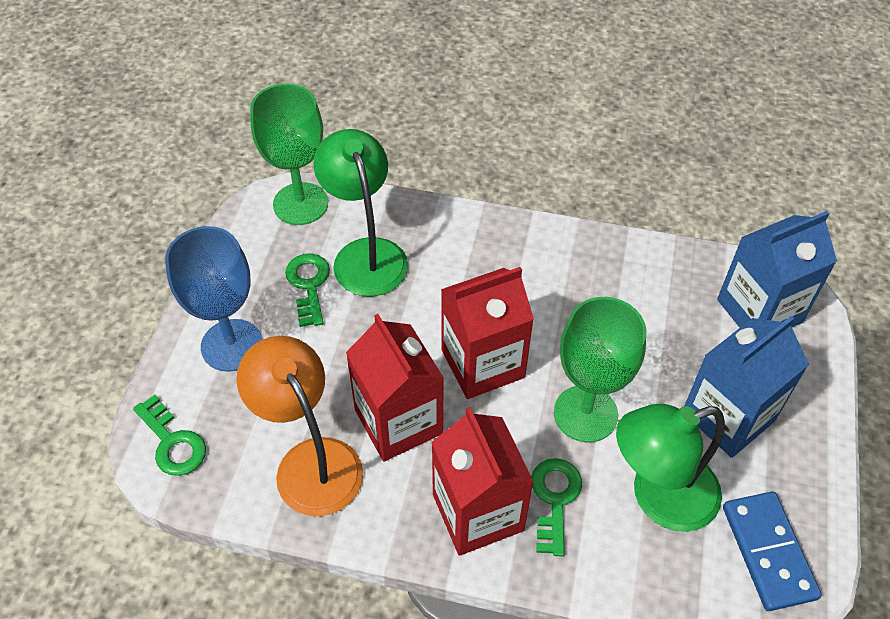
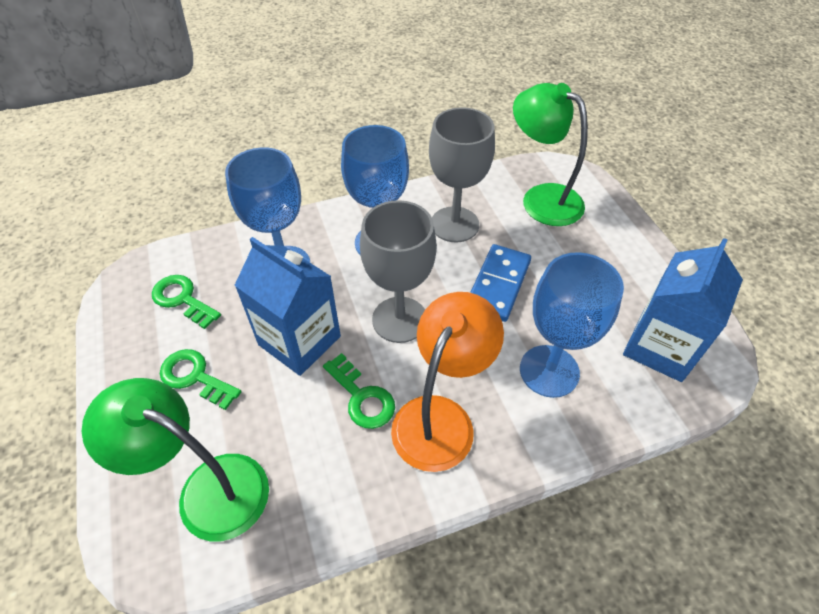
blue goblet: [165,226,262,372] = 1 -> [225,147,310,262] [341,125,409,254] [520,252,624,398] = 3
green goblet: [250,84,328,225] [554,297,646,443] = 2 -> none = 0
grey goblet: none = 0 -> [360,200,437,343] [429,107,495,242] = 2
red carton: [346,314,444,461] [431,407,534,556] [441,267,534,399] = 3 -> none = 0

